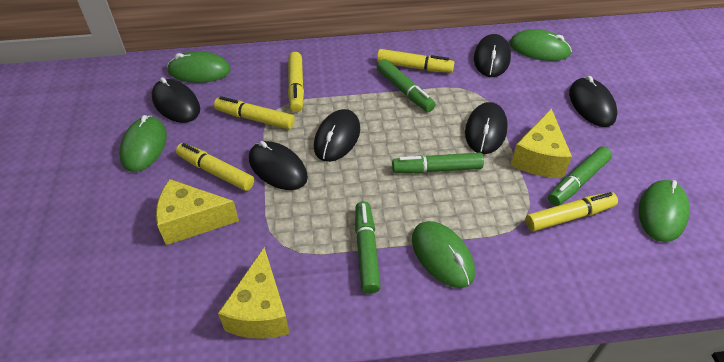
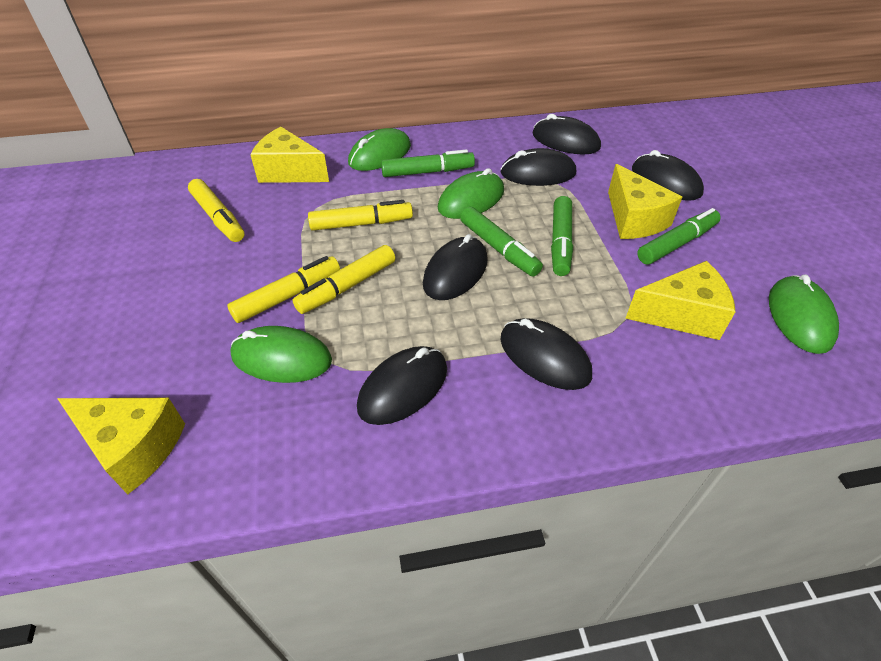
green mouse: [119,115,167,172] [167,51,231,83] [412,221,475,288] [509,29,572,61] [639,180,689,242] = 5 -> [230,326,332,383] [348,128,411,171] [437,168,504,219] [769,275,839,354] = 4
yellow cheese: [156,179,239,245] [218,247,290,339] [511,108,572,177] = 3 -> [57,398,185,495] [250,127,329,183] [608,164,682,239] [625,261,736,340] = 4
yellow marker: [176,143,254,191] [214,96,295,129] [288,52,304,112] [377,49,454,73] [525,192,618,231] = 5 -> [188,179,244,242] [227,256,340,323] [293,245,395,314] [308,200,413,231] = 4

